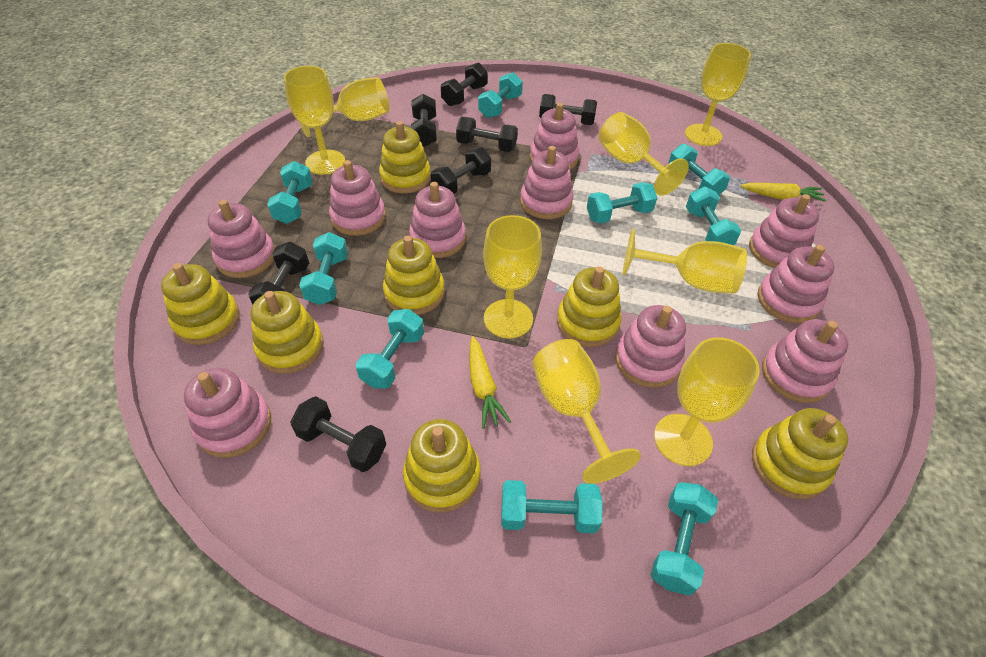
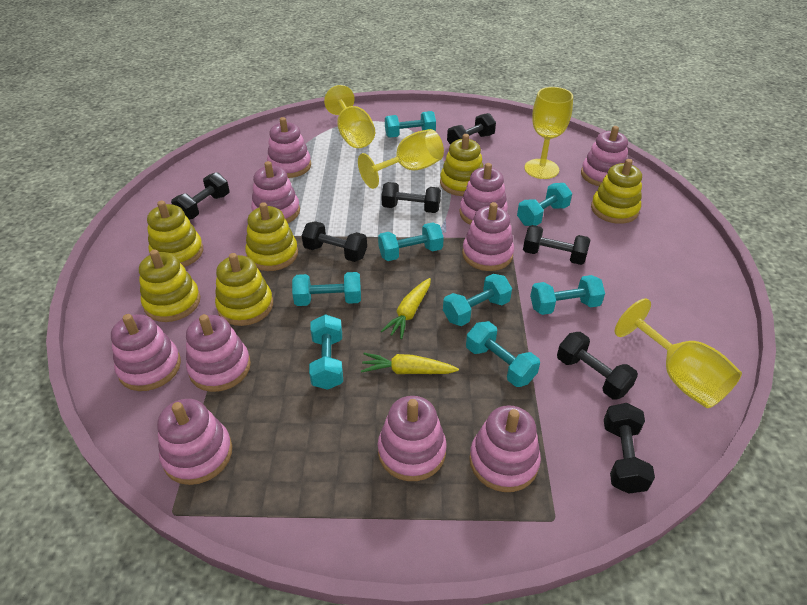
turquoise dumbbell: [267,161,313,224] [299,232,348,305] [356,309,424,388] [478,72,523,118] [501,480,603,533] [587,182,657,224] [651,482,718,596] [668,144,730,195] [686,187,741,245] = 9 -> [292,272,361,306] [309,314,343,390] [378,222,444,261] [385,111,436,137] [443,274,512,326] [466,321,540,387] [517,183,572,226] [530,275,605,315] = 8
yellow goblet: [284,66,346,175] [299,77,389,137] [483,215,542,339] [532,339,641,484] [599,112,689,196] [622,229,747,294] [654,337,760,466] [685,43,751,146] = 8 -> [324,85,375,148] [358,129,444,189] [524,87,573,179] [615,298,742,408] = 4
yellow stacking toy: [161,263,240,345] [251,291,324,374] [379,121,431,193] [383,236,445,315] [403,419,481,513] [557,266,621,347] [752,408,848,499] = 7 -> [139,249,201,322] [147,201,203,267] [215,253,273,326] [245,202,298,271] [440,134,484,196] [591,159,642,224] = 6

